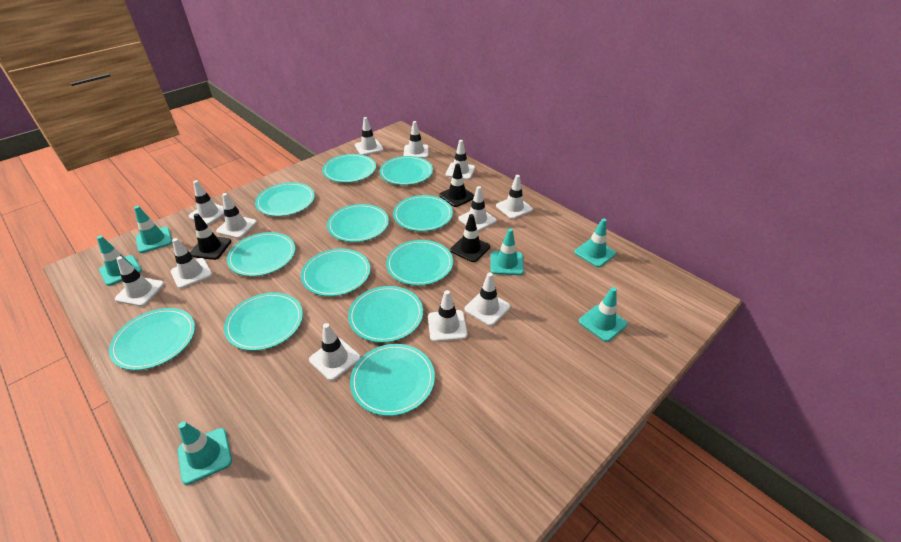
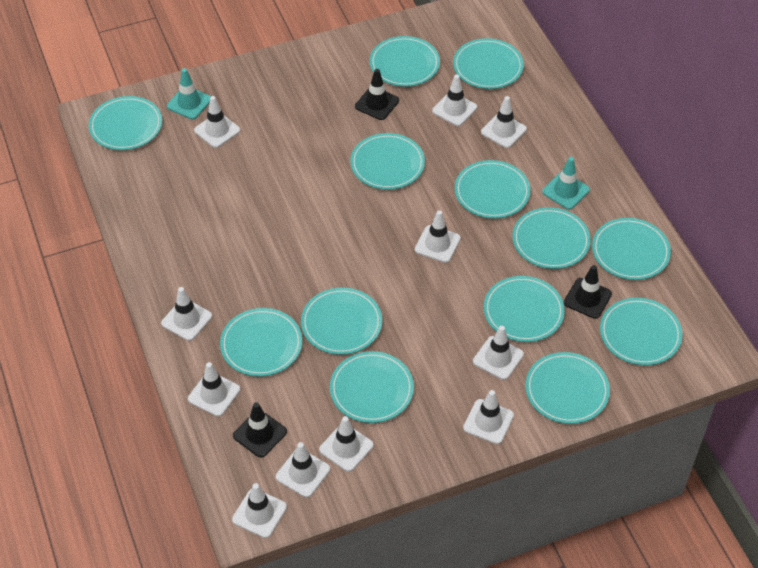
turquoise plate: [109,308,195,370] [224,292,303,351] [227,232,296,276] [255,182,315,216] [301,249,370,296] [322,154,376,183] [327,204,389,242] [348,286,423,343] [350,344,435,416] [379,156,433,185] [386,240,453,286] [393,195,453,232] = 12 -> [89,96,162,150] [220,308,303,377] [301,287,382,355] [330,351,414,423] [350,133,425,190] [370,36,440,87] [453,38,524,89] [455,160,531,219] [484,276,565,342] [513,207,591,269] [525,352,610,424] [592,218,671,280] [600,298,682,366] = 13
turquoise traffic cone: [97,236,142,286] [134,206,172,253] [178,421,232,485] [491,228,524,275] [574,218,616,267] [579,287,627,342] = 6 -> [167,68,211,119] [542,157,590,210] = 2
white traffic cone: [115,256,164,306] [171,238,212,289] [189,180,224,225] [216,193,257,239] [309,323,361,381] [355,117,384,155] [404,121,429,158] [428,290,467,342] [445,140,475,180] [459,186,496,232] [464,273,510,326] [496,175,533,219] = 12 -> [161,287,212,341] [188,362,240,417] [194,96,240,148] [232,483,287,538] [276,442,330,497] [319,416,373,472] [415,210,461,263] [432,75,477,126] [463,390,514,444] [473,326,524,380] [481,96,527,148] = 11

